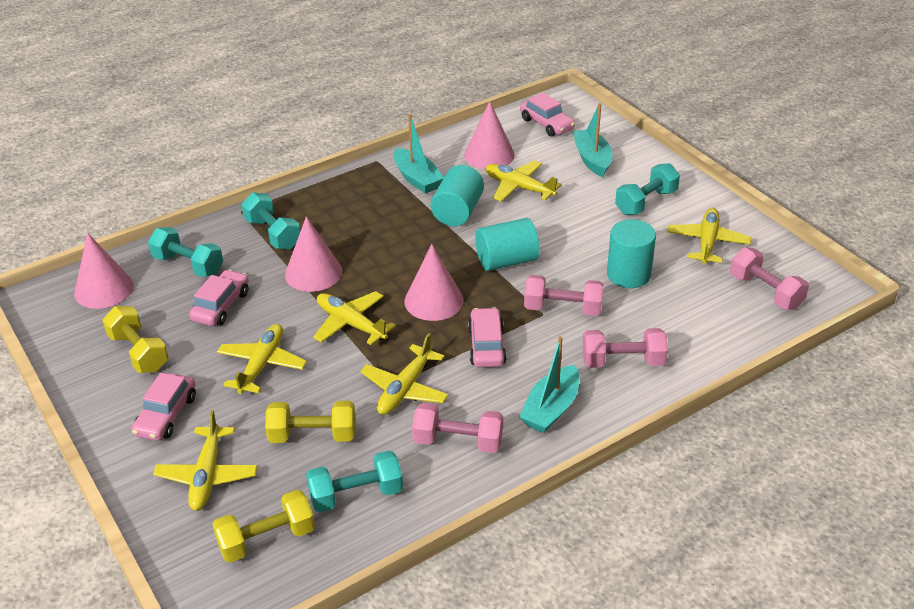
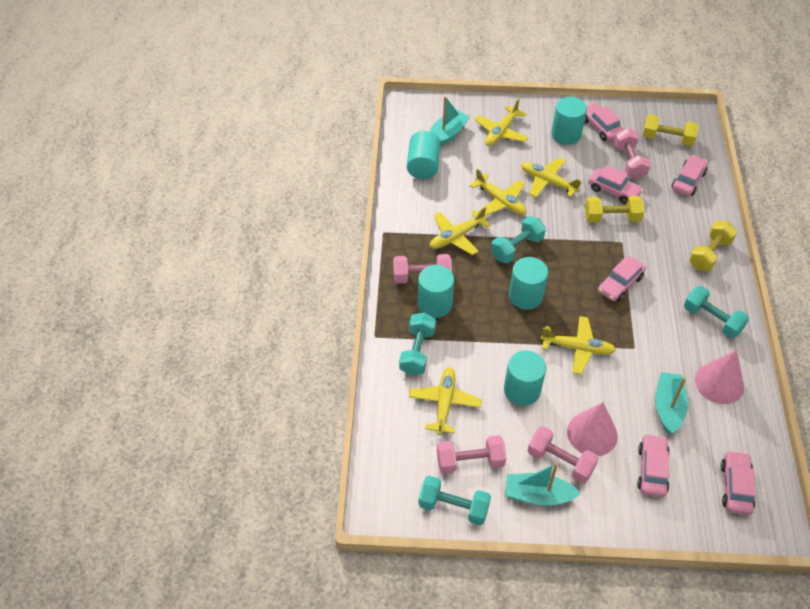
pink car: [132,373,196,441] [189,270,249,326] [468,307,507,367] [520,93,575,137] = 4 -> [584,103,623,141] [588,165,643,204] [598,256,646,302] [637,434,670,497] [672,155,708,196] [721,450,756,515] = 6
pink cone: [74,233,134,309] [285,216,342,292] [405,244,464,321] [464,101,515,169] = 4 -> [567,402,618,456] [695,350,744,404] = 2
turquoise cylinder: [430,165,484,226] [475,218,540,271] [607,219,656,288] = 3 -> [407,131,441,179] [418,265,454,318] [504,350,546,406] [509,257,548,310] [551,97,587,145] = 5

